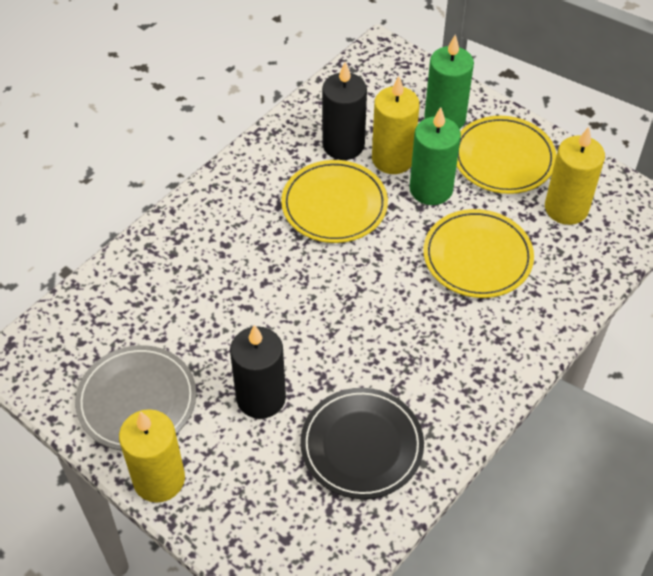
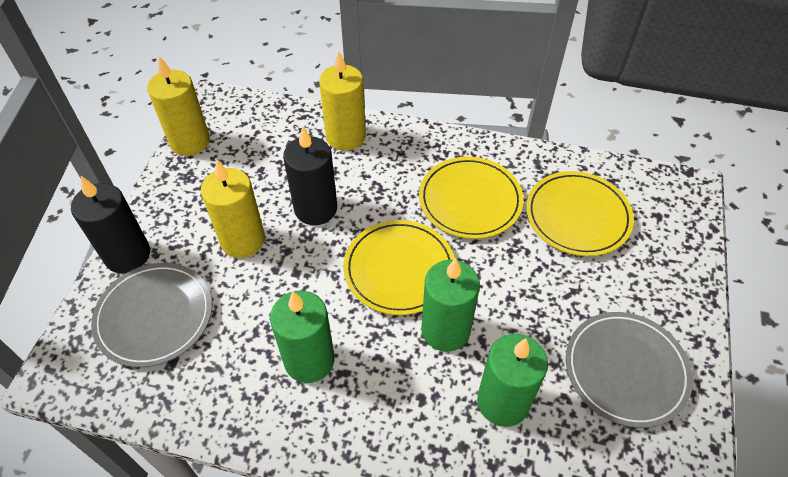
black plate: [300,388,424,499] = 1 -> none = 0
green candle: [410,107,461,205] [424,34,474,129] = 2 -> [270,291,335,383] [421,258,480,352] [477,334,548,427] = 3
grey plate: [75,345,196,451] = 1 -> [91,263,212,367] [566,312,693,428] = 2

